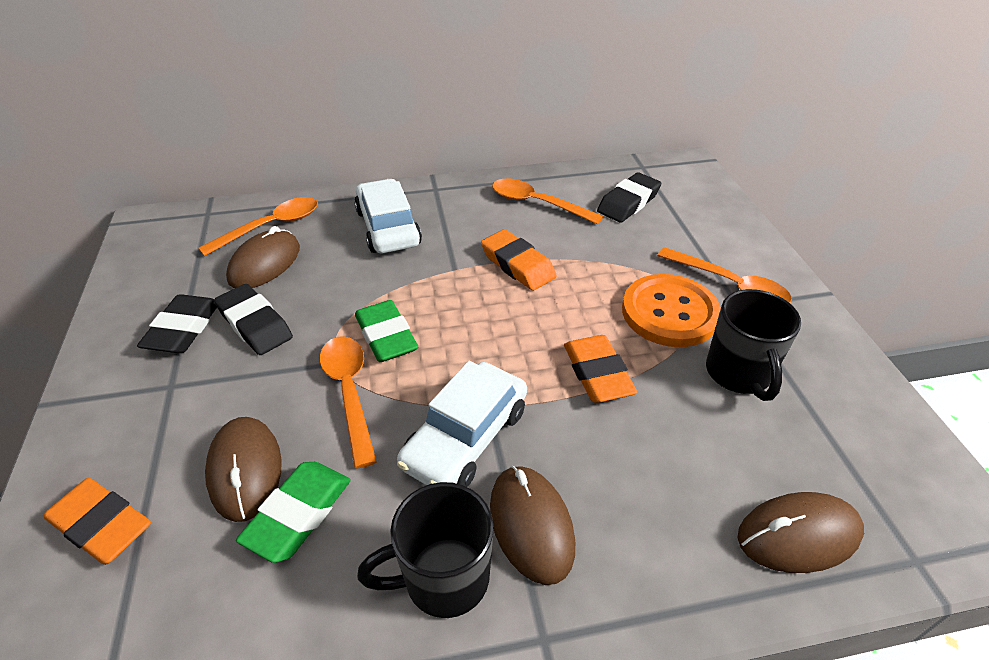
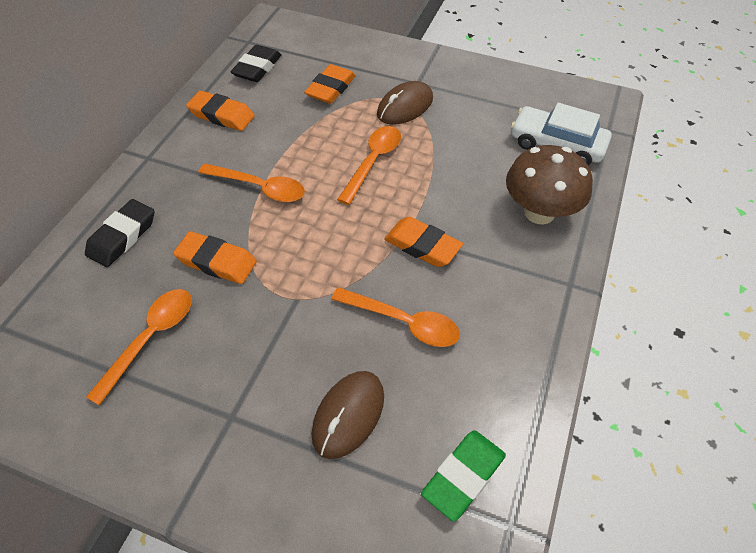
black eraser: [137,294,217,353] [214,284,293,355] [597,172,661,223] = 3 -> [85,199,154,267] [230,45,282,82] = 2
black mug: [357,482,494,618] [706,289,801,401] = 2 -> none = 0
brown mouse: [205,417,282,522] [226,226,300,288] [490,465,575,585] [738,492,864,573] = 4 -> [312,371,384,459] [377,81,433,125] = 2
brown mushroom: none = 0 -> [506,145,593,224] = 1
green eraser: [236,462,351,563] [355,300,418,362] = 2 -> [421,430,506,522] = 1
orange button: [622,274,721,347] = 1 -> none = 0
orange eraser: [43,478,151,565] [481,229,557,291] [564,335,637,403] = 3 -> [173,231,257,284] [186,91,255,131] [304,64,356,104] [384,217,463,267] = 4
white car: [354,179,422,253] [397,361,527,487] = 2 -> [511,103,612,165] = 1

